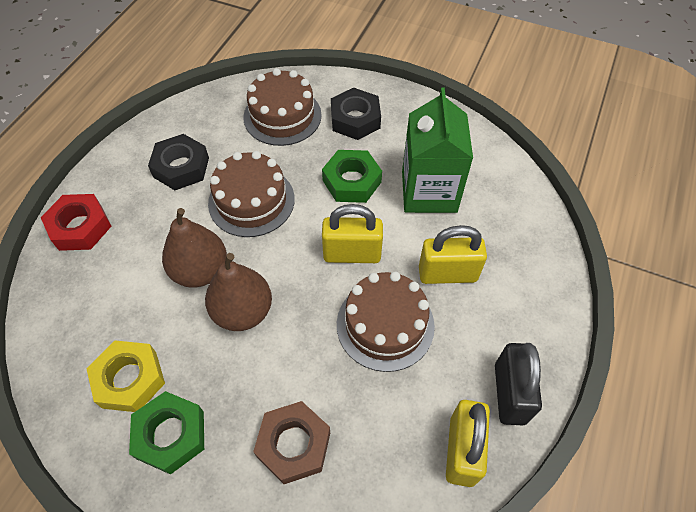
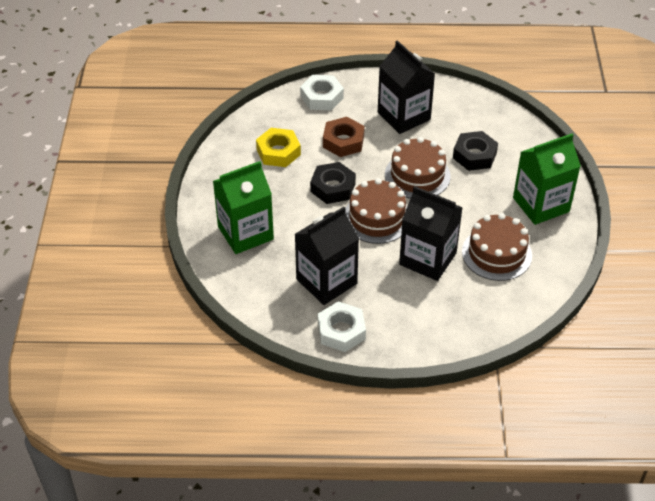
black carton: none = 0 -> [295,207,359,305] [378,40,435,134] [399,186,463,281] = 3
black padlock: [495,343,542,425] = 1 -> none = 0
brown pear: [162,208,227,288] [205,253,272,331] = 2 -> none = 0
green carton: [402,88,473,213] = 1 -> [213,161,274,254] [513,134,581,225] = 2
green nut: [129,391,204,475] [322,150,382,203] = 2 -> none = 0
red nut: [41,194,111,251] = 1 -> none = 0
white nut: none = 0 -> [300,75,344,111] [318,301,366,352] = 2
yellow padlock: [322,204,383,263] [419,225,487,284] [446,400,490,487] = 3 -> none = 0

